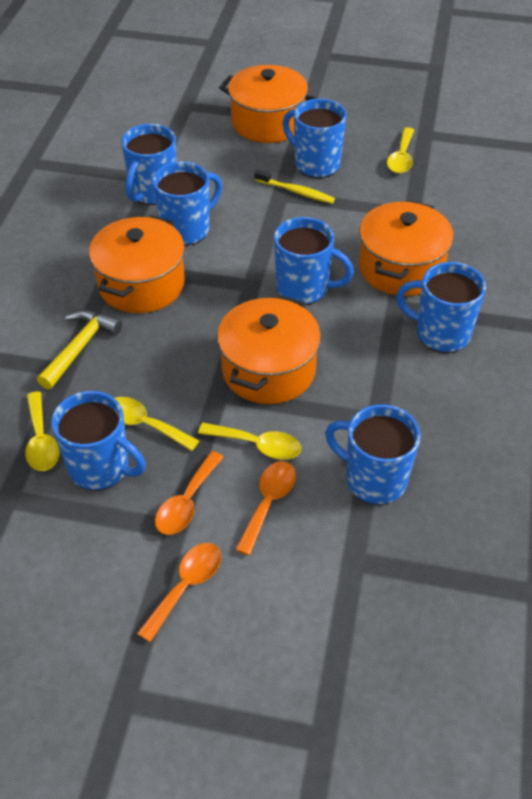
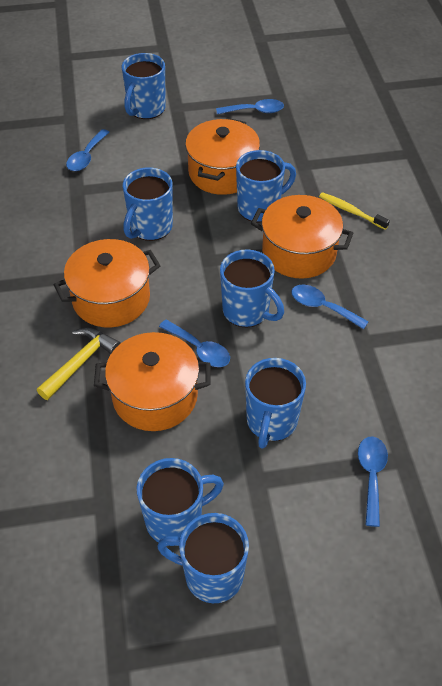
blue spoon: none = 0 -> [66,129,110,171] [159,320,230,367] [216,99,284,114] [291,285,369,329] [358,436,388,527] = 5
orange spoon: [137,543,221,642] [155,451,224,535] [235,461,296,555] = 3 -> none = 0
yellow spoon: [25,391,60,471] [115,397,199,451] [198,423,301,460] [387,127,414,173] = 4 -> none = 0

